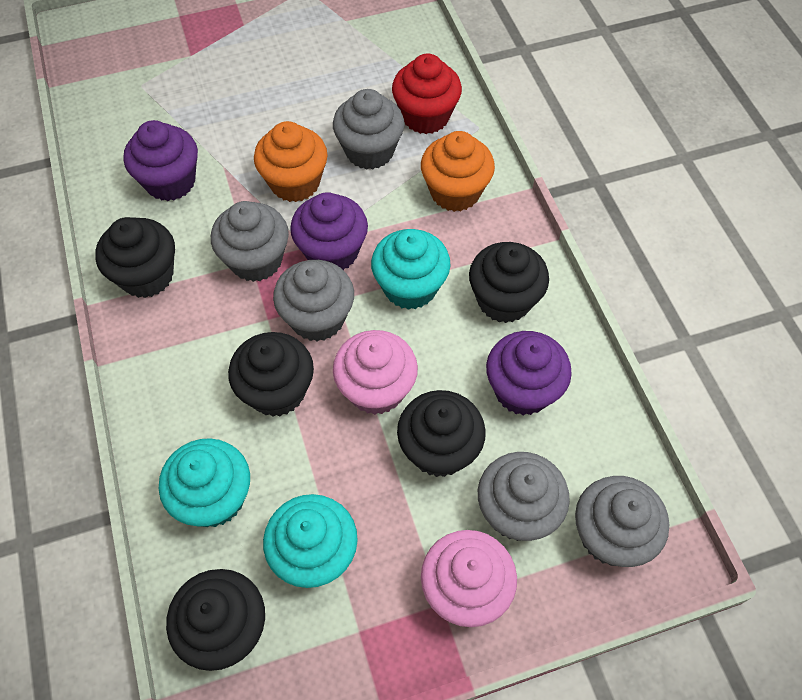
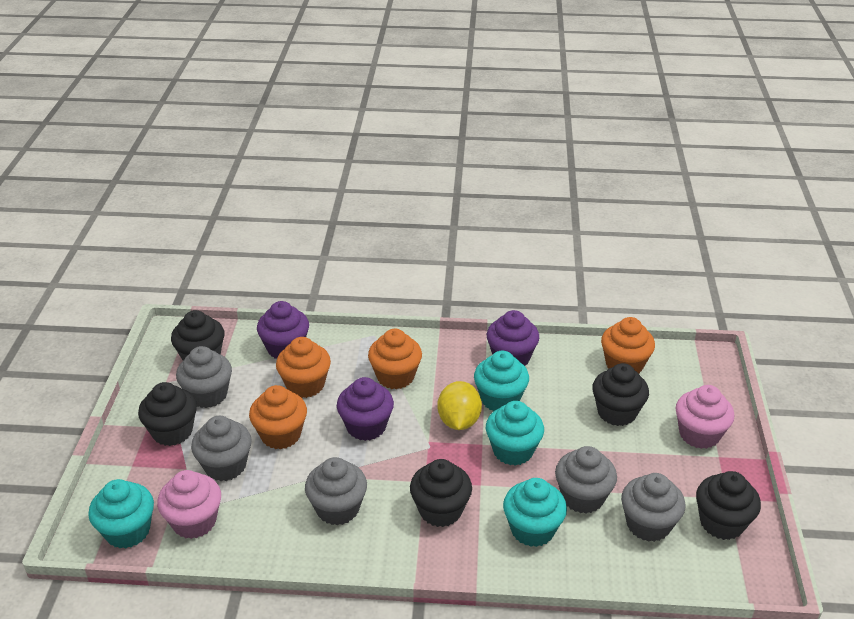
orange cupcake: [254,121,328,202] [421,131,495,212] = 2 -> [249,385,307,449] [276,337,331,398] [368,329,422,389] [601,317,655,374] = 4
red cupcake: [392,53,462,134] = 1 -> none = 0
turquoise cupcake: [159,438,250,527] [263,494,358,588] [371,229,450,310] = 3 -> [88,479,154,549] [474,351,529,411] [486,401,544,466] [503,478,567,547] = 4
yellow lemon: none = 0 -> [437,381,482,430] = 1

